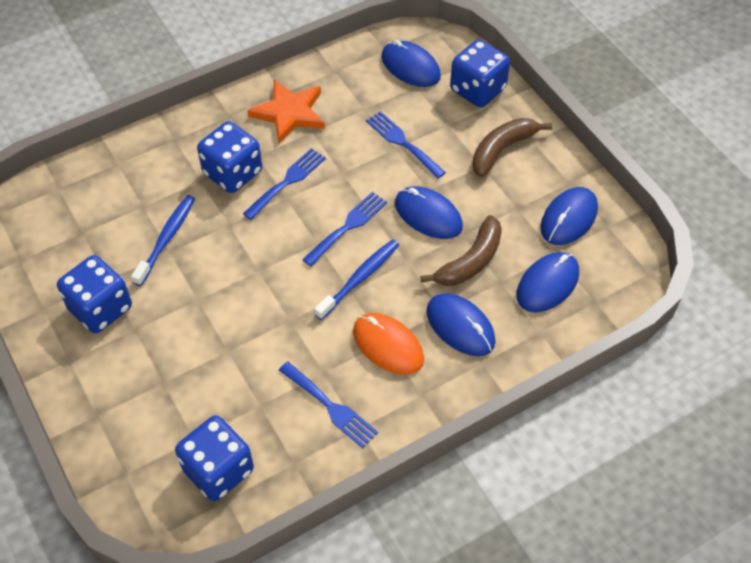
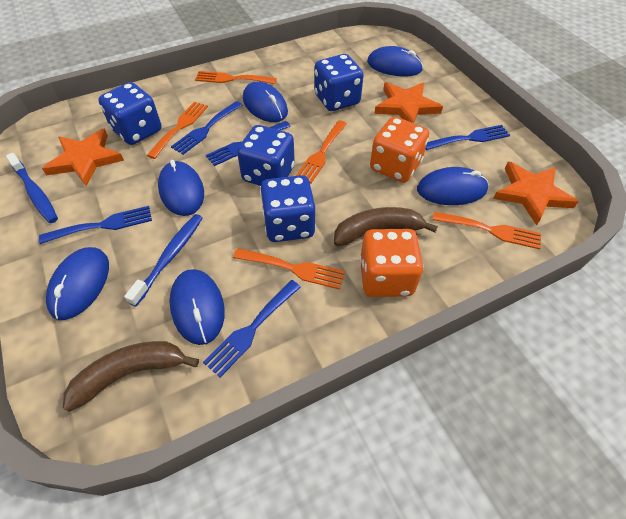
blue fork: [243,148,326,220] [279,362,378,448] [302,192,387,267] [366,111,446,179] = 4 -> [39,206,152,244] [171,101,242,155] [203,280,301,377] [206,121,291,166] [426,125,510,150] = 5
blue mouse: [381,40,441,87] [395,186,463,239] [426,293,496,356] [516,252,579,313] [541,187,598,245] = 5 -> [46,247,109,320] [158,160,204,216] [169,269,225,345] [243,81,288,122] [367,46,423,77] [417,167,488,205] = 6
orange dice: none = 0 -> [360,229,423,297] [370,117,429,182] = 2
orange fork: none = 0 -> [146,102,208,159] [195,71,277,84] [233,248,345,290] [296,120,347,183] [433,212,541,249] = 5
orange mouse: [353,313,424,375] = 1 -> none = 0
orange star: [247,80,325,144] = 1 -> [42,129,124,186] [374,82,443,123] [493,162,579,225] = 3

